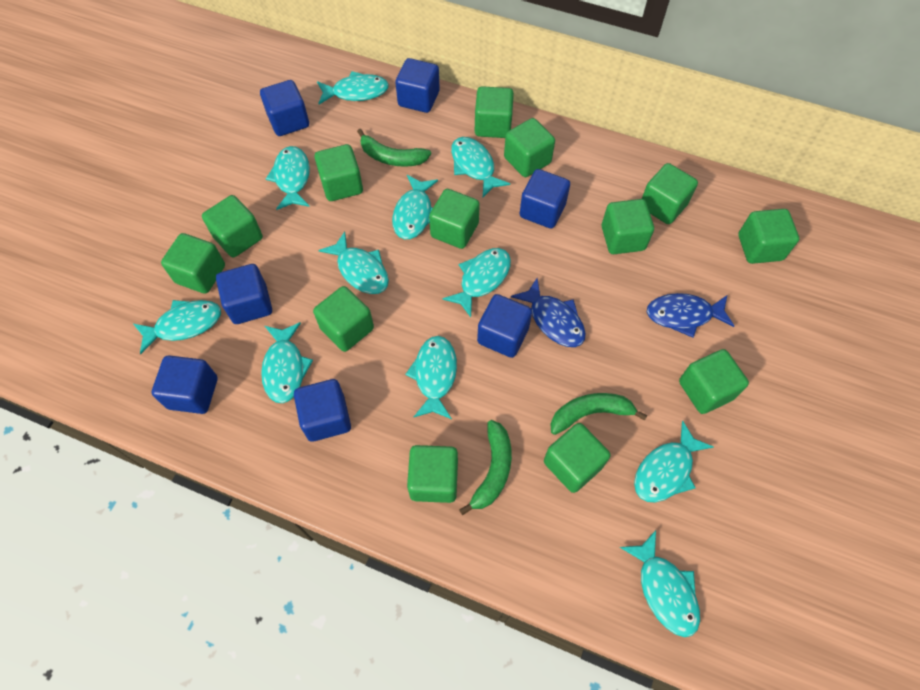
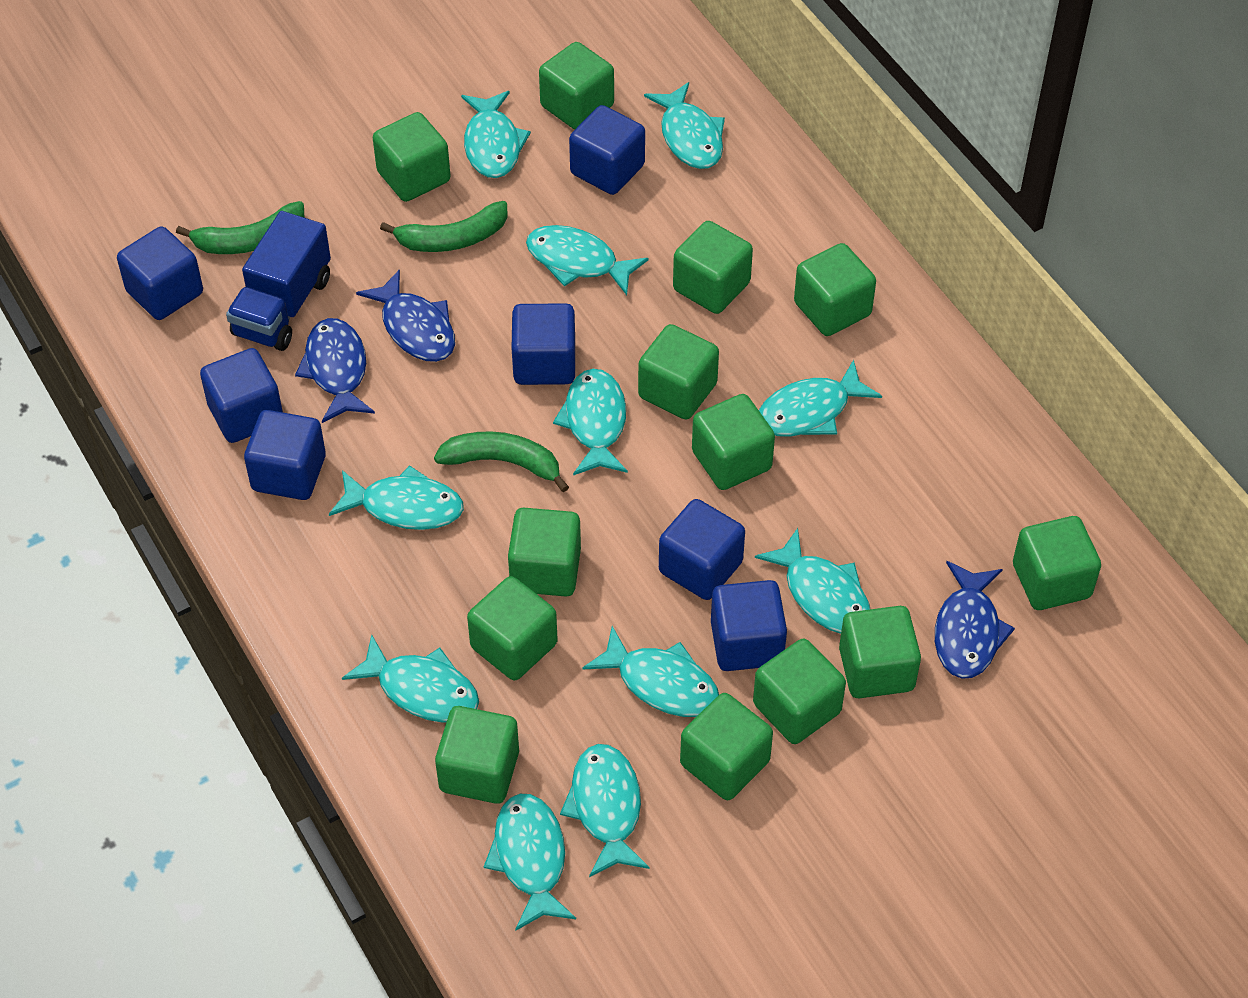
blue fish: [511,278,586,347] [647,293,734,338] = 2 -> [295,318,375,423] [356,269,455,362] [935,561,1015,679] = 3
blue truck: none = 0 -> [226,211,331,351] = 1

